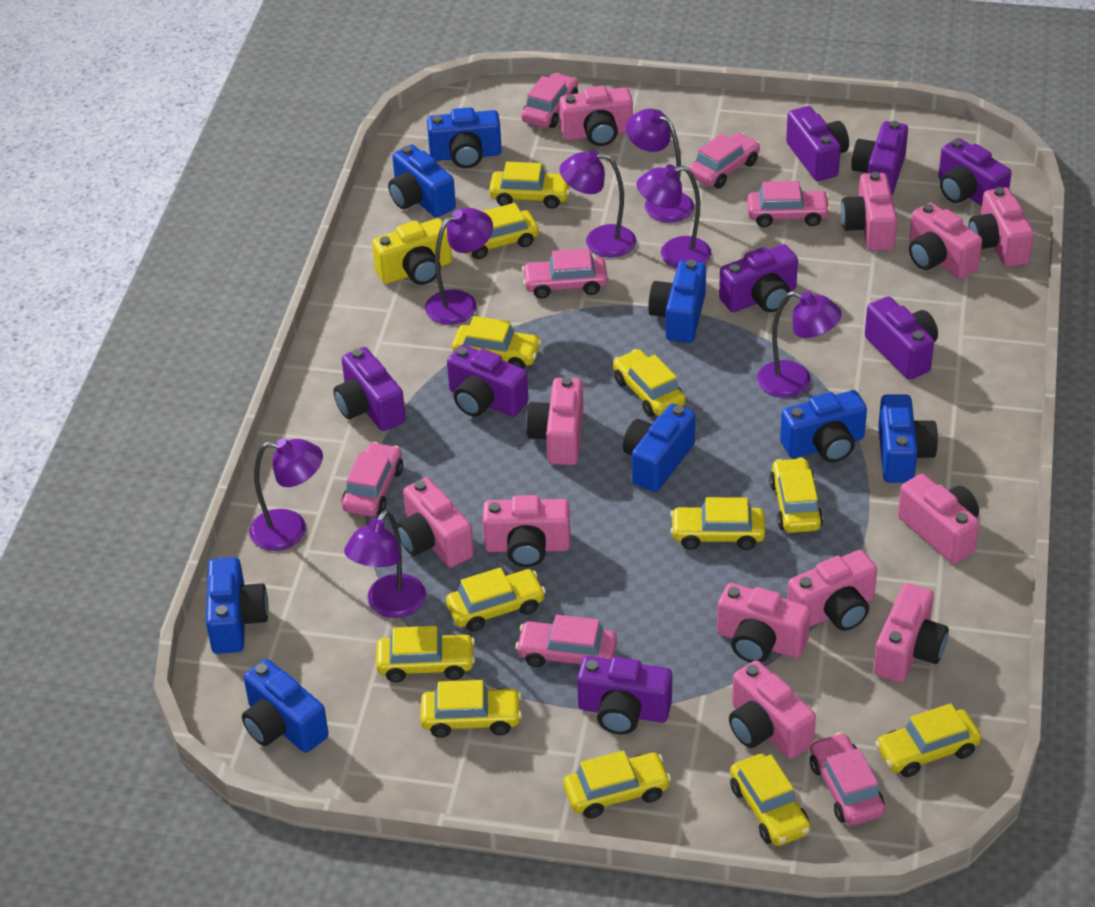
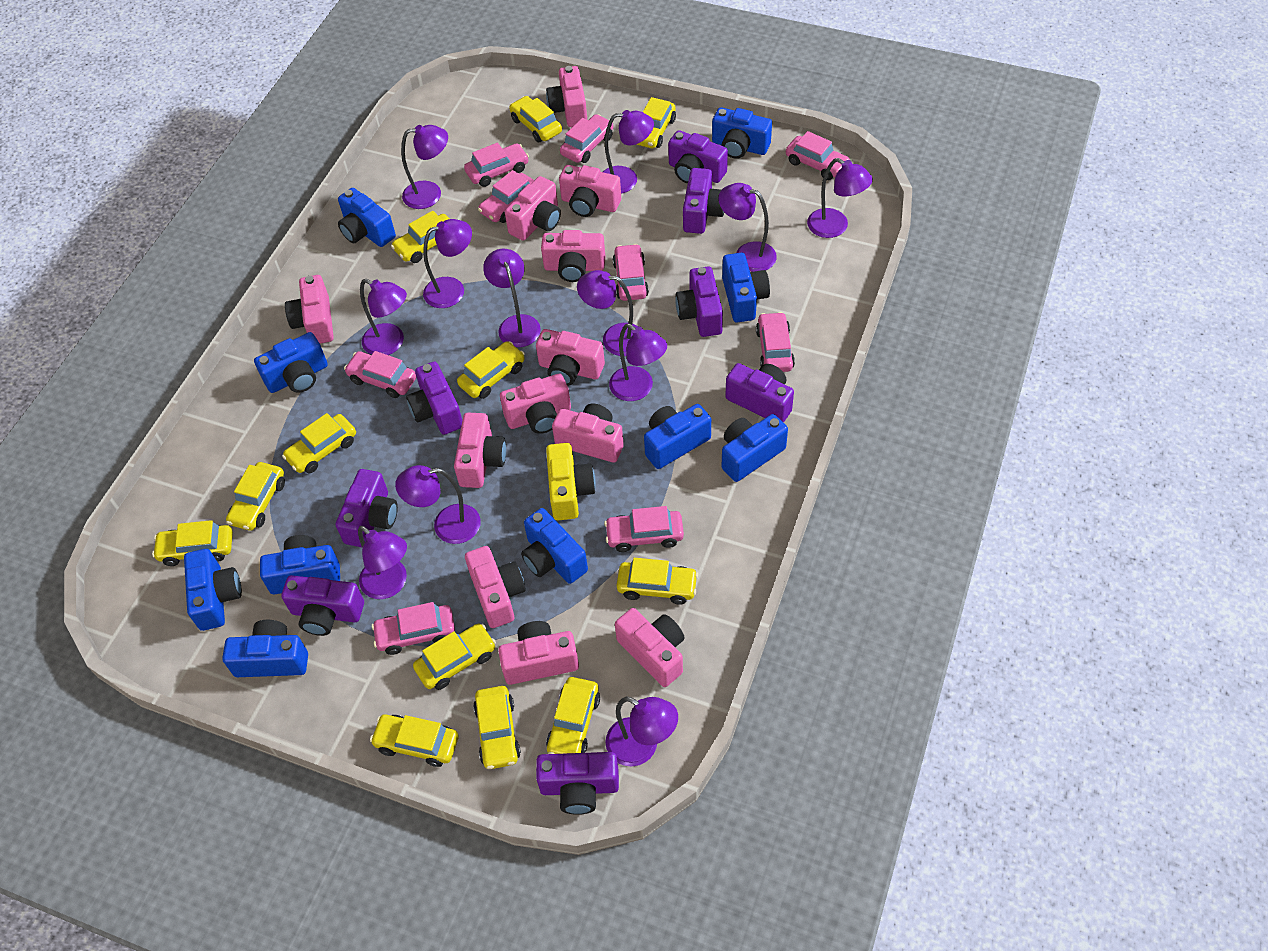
blue camera: [206,557,269,654] [242,659,329,753] [388,145,456,217] [427,107,502,168] [623,404,695,492] [648,260,706,343] [780,390,867,462] [878,395,938,483] = 8 -> [184,549,242,631] [222,620,308,677] [254,332,328,393] [260,535,340,594] [338,188,396,247] [521,508,588,584] [644,404,711,469] [712,107,772,159] [722,253,770,323] [722,414,788,482] = 10
pink car: [342,442,403,517] [515,615,617,667] [521,73,578,128] [522,248,608,299] [689,133,760,188] [747,181,831,227] [810,732,885,826] = 7 -> [344,351,416,398] [372,602,455,655] [464,143,529,187] [478,170,534,223] [560,114,613,163] [604,506,684,552] [612,244,649,301] [756,312,795,372] [786,131,851,180] = 9
purple lamp: [249,438,323,551] [344,510,426,618] [425,208,493,325] [560,150,636,258] [626,109,694,223] [636,164,711,268] [757,291,842,398] = 7 -> [358,526,407,599] [360,279,407,355] [395,465,481,544] [401,125,448,209] [423,219,472,308] [483,249,541,347] [577,270,638,356] [603,110,654,194] [605,697,678,766] [609,324,667,401] [718,183,777,272] [807,158,873,238] = 12

